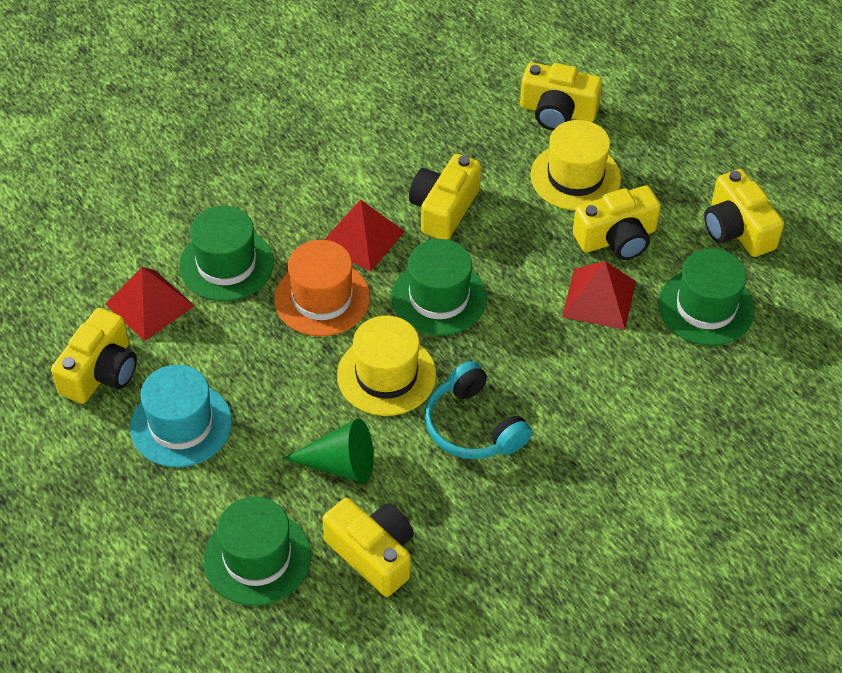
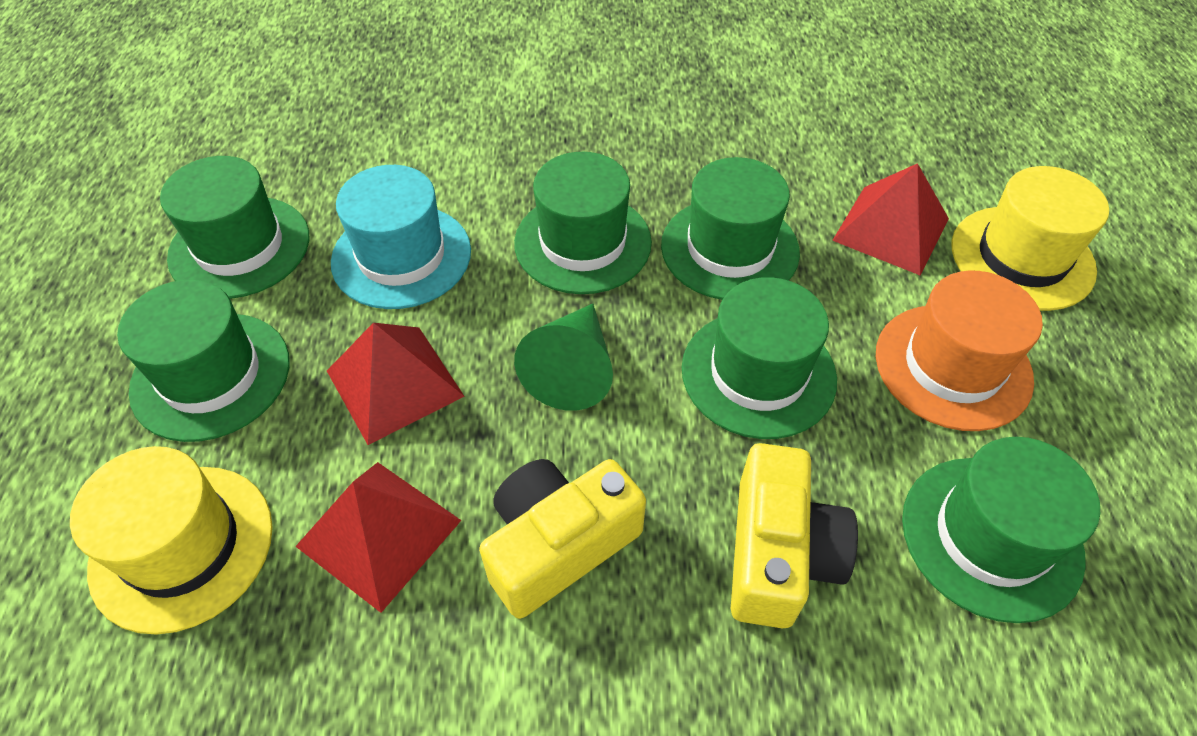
green hat: [179,206,274,301] [203,497,311,606] [391,239,487,336] [658,249,755,346] = 4 -> [117,280,290,442] [160,156,309,299] [514,152,652,294] [661,157,800,300] [682,277,837,439] [902,437,1100,623] = 6
turquoise headphones: [425,361,532,459] = 1 -> none = 0
yellow camera: [51,308,137,404] [322,498,414,597] [409,154,481,240] [520,62,602,131] [573,186,661,260] [704,169,784,257] = 6 -> [479,459,646,619] [731,443,858,628] = 2

